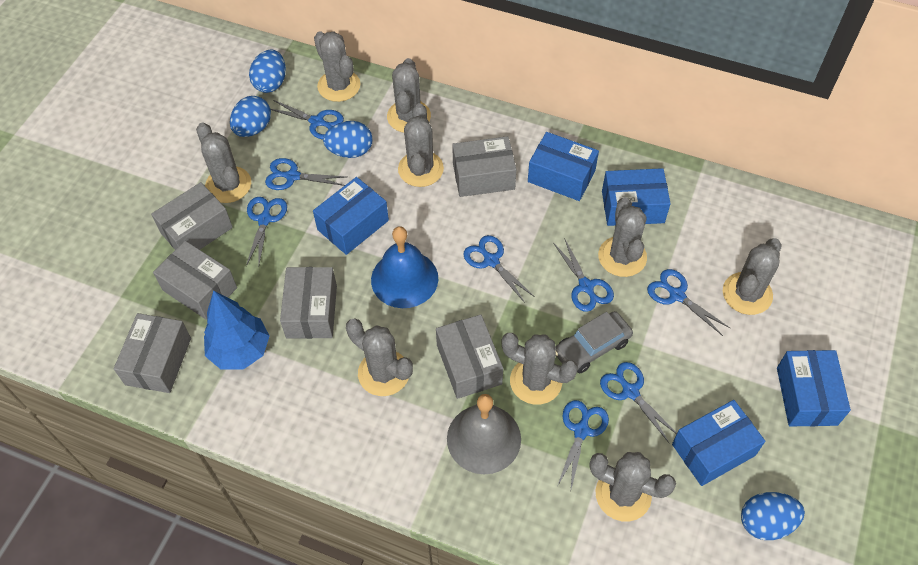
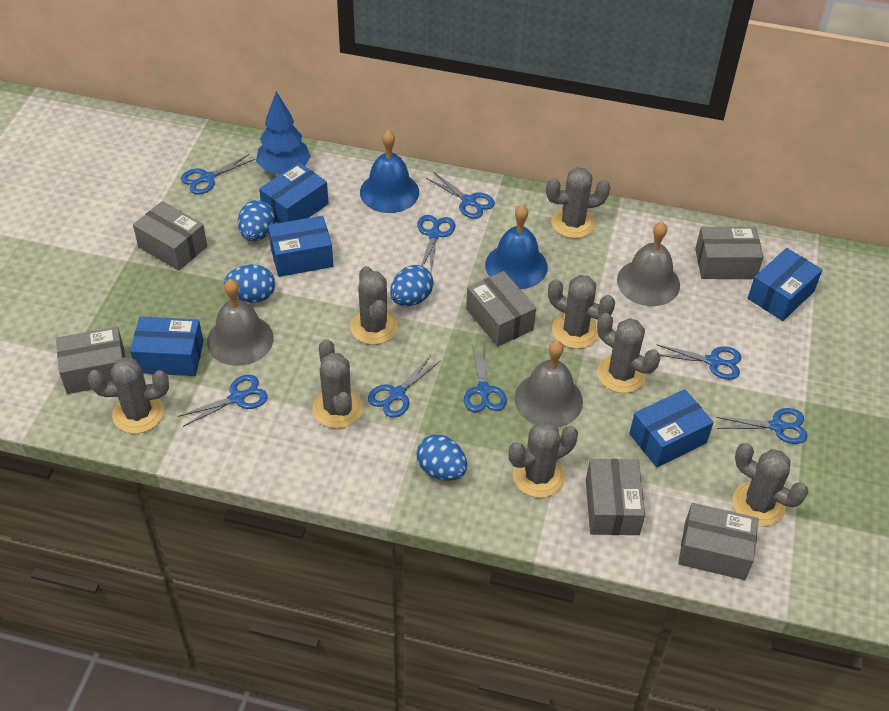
blue bell: [371,226,438,308] = 1 -> [360,130,419,213] [485,204,548,289] = 2
grey bell: [447,394,521,474] = 1 -> [207,279,274,366] [515,340,583,427] [617,222,680,306] = 3
grey cactus: [196,123,251,203] [314,31,361,102] [346,318,413,396] [387,58,431,133] [398,103,444,187] [501,333,578,405] [589,452,676,522] [598,197,647,277] [723,238,782,315] = 9 -> [88,357,169,434] [312,339,363,429] [350,266,398,345] [508,421,578,498] [546,167,610,238] [548,275,615,349] [597,313,660,393] [732,443,808,526] = 8
grey car: [555,311,633,373] = 1 -> none = 0

